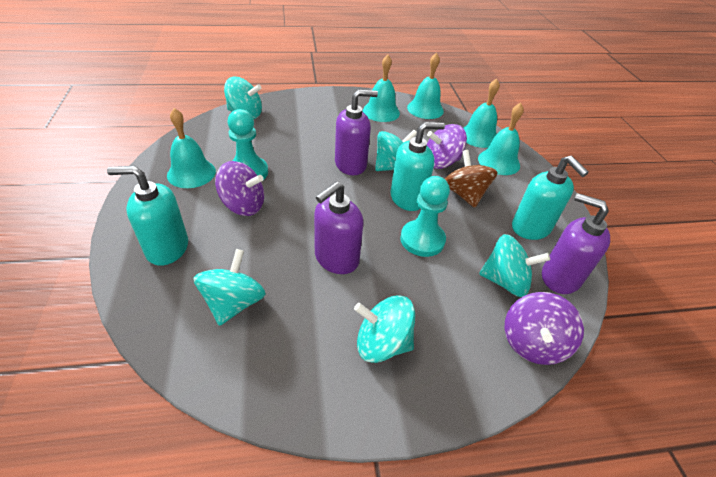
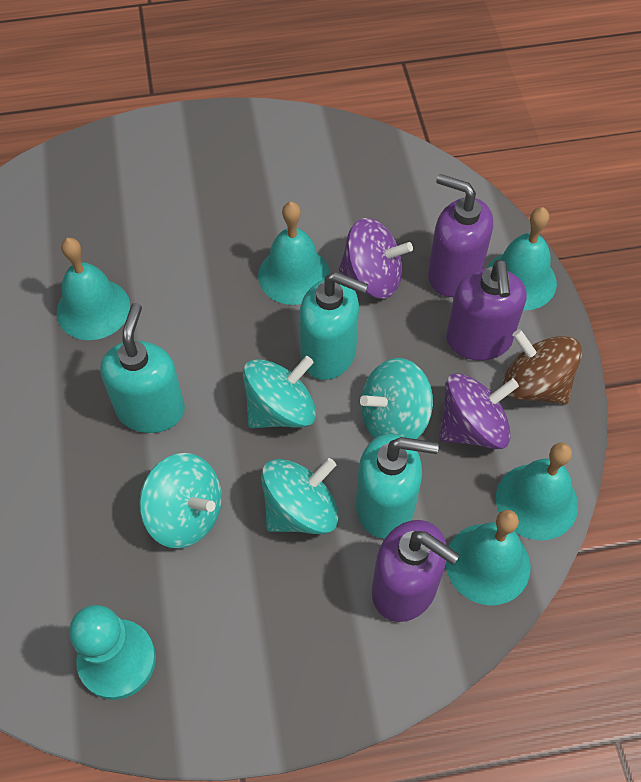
purple spinning top: [215,161,264,216] [427,124,467,169] [505,292,584,365] = 3 -> [339,218,413,299] [439,373,519,449] = 2
turquoise pawn: [227,109,268,179] [400,176,450,257] = 2 -> [69,605,156,700] = 1
turquoise spinning top: [193,249,266,326] [224,77,262,119] [354,295,415,363] [375,130,417,171] [479,234,550,297] = 5 -> [139,453,222,548] [243,356,316,428] [261,458,339,534] [360,358,433,439] = 4

